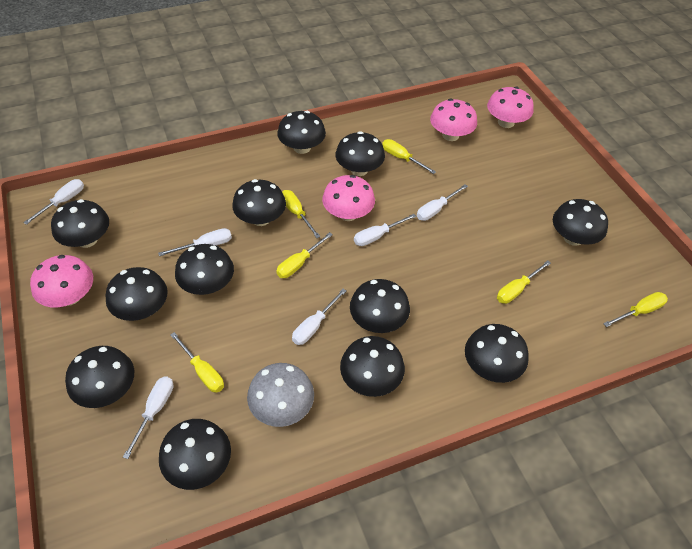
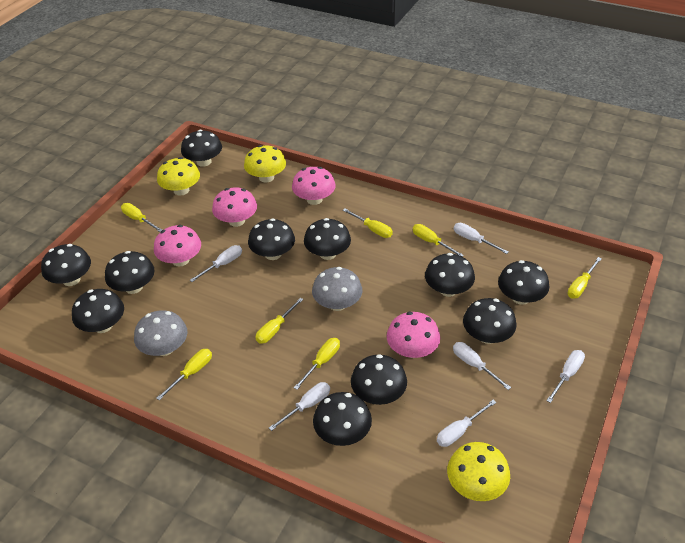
black mushroom: [51,199,109,248] [65,346,134,408] [105,267,168,321] [159,419,231,490] [175,244,234,295] [232,179,286,226] [277,111,326,154] [335,131,385,176] [340,336,405,397] [350,279,410,333] [465,324,529,383] [553,199,608,246] = 12 -> [41,244,91,286] [72,289,124,333] [105,251,155,294] [181,130,222,167] [248,218,295,260] [304,218,351,260] [313,392,372,446] [351,354,407,405] [425,253,475,297] [463,298,516,344] [498,260,549,305] = 11
grey mushroom: [247,363,314,427] = 1 -> [134,310,187,356] [312,267,362,311] = 2
yellow mushroom: none = 0 -> [157,157,200,196] [244,145,286,182] [447,442,510,501] = 3
yellow screwdriver: [171,332,224,393] [276,232,333,278] [282,190,321,238] [382,139,436,174] [497,260,551,304] [603,292,668,327] = 6 -> [121,203,162,232] [156,349,212,401] [256,298,303,344] [294,338,340,390] [343,209,393,238] [413,224,464,257] [567,257,602,299] = 7

